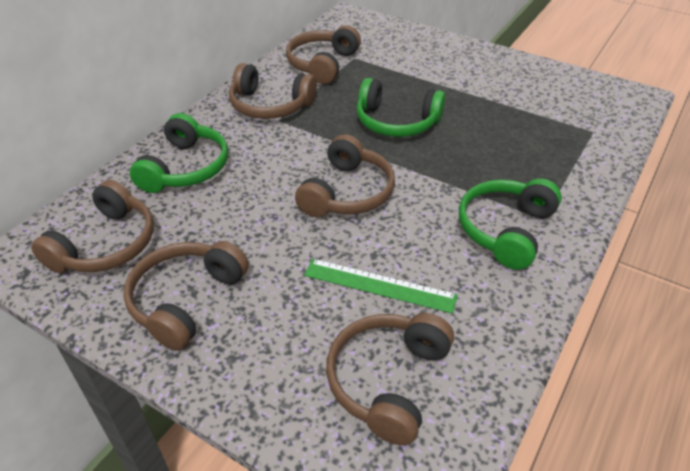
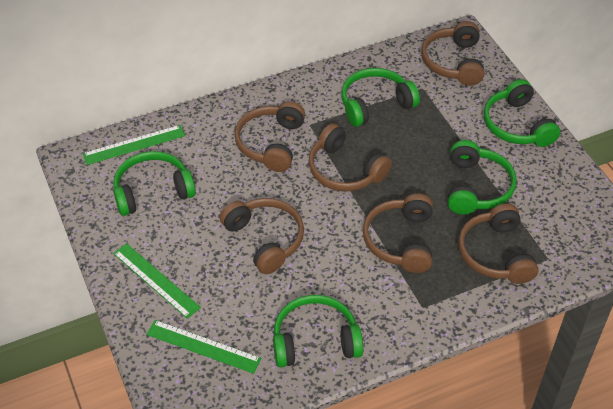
green headphones: [130,113,228,193] [356,78,446,137] [459,178,562,270] = 3 -> [113,151,196,216] [273,295,363,367] [341,68,420,127] [448,140,517,215] [484,79,560,147] = 5
green ruler: [304,259,458,314] = 1 -> [83,125,185,165] [113,243,201,319] [146,320,261,374] = 3

